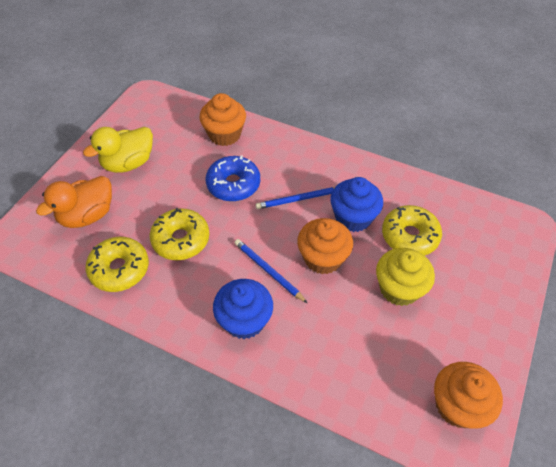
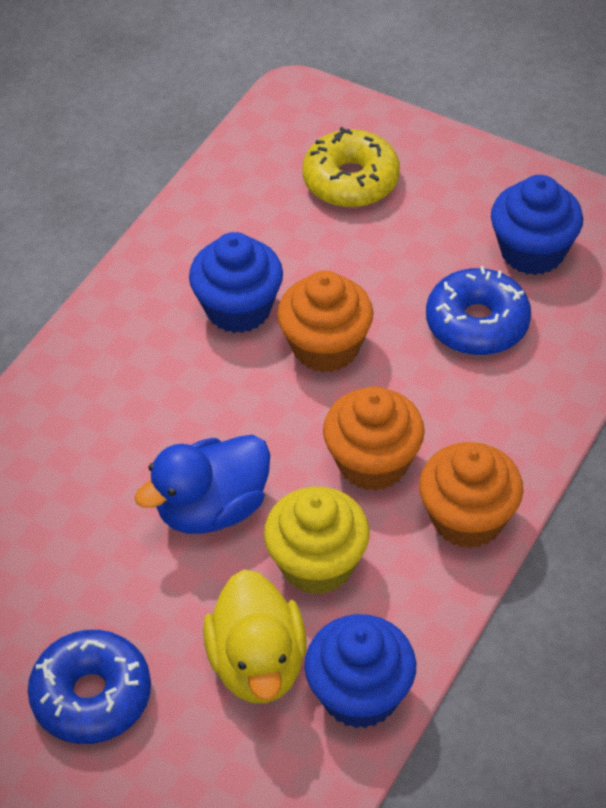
blue cupcake: [213,279,273,339] [330,177,383,232] = 2 -> [189,232,283,333] [304,614,416,729] [491,175,583,275] = 3
blue donut: [206,155,260,201] = 1 -> [28,630,151,744] [426,266,531,355] = 2
blue duck: none = 0 -> [135,435,270,534] = 1
blue pencil: [234,239,307,303] [256,187,335,209] = 2 -> none = 0
orange duck: [36,176,112,228] = 1 -> none = 0
yellow donut: [86,237,149,292] [150,208,209,260] [382,205,442,256] = 3 -> [302,127,400,207] = 1

